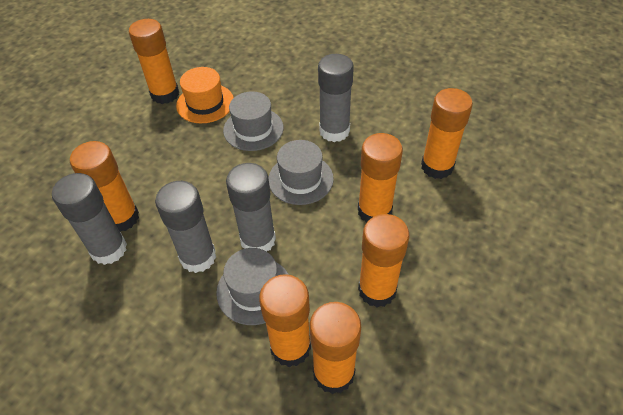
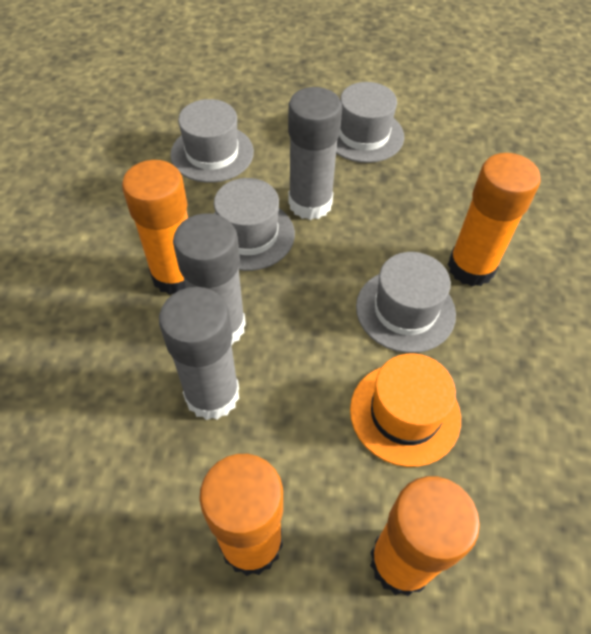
grey glue stick: [52,173,127,265] [155,181,216,273] [226,163,276,252] [318,54,354,142] = 4 -> [159,287,239,420] [173,213,246,345] [288,87,342,220] = 3
grey hat: [216,248,289,325] [223,91,284,151] [268,140,334,205] = 3 -> [170,99,254,183] [214,178,295,271] [336,82,404,163] [356,252,456,353] = 4
orange glue stick: [70,141,139,232] [129,19,179,104] [259,274,311,367] [310,302,361,394] [358,133,403,223] [358,214,409,308] [421,88,473,179] = 7 -> [122,160,188,295] [199,454,283,576] [370,476,480,596] [448,153,541,286] = 4

